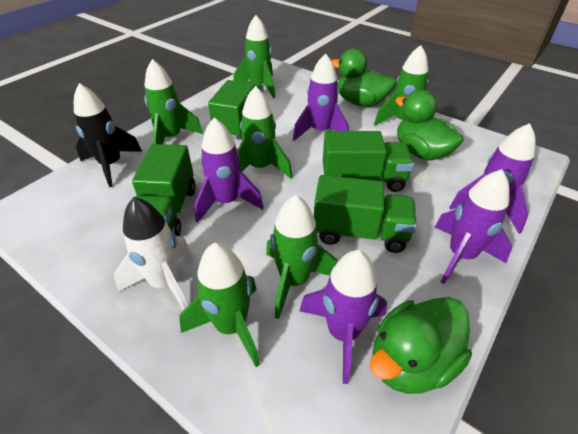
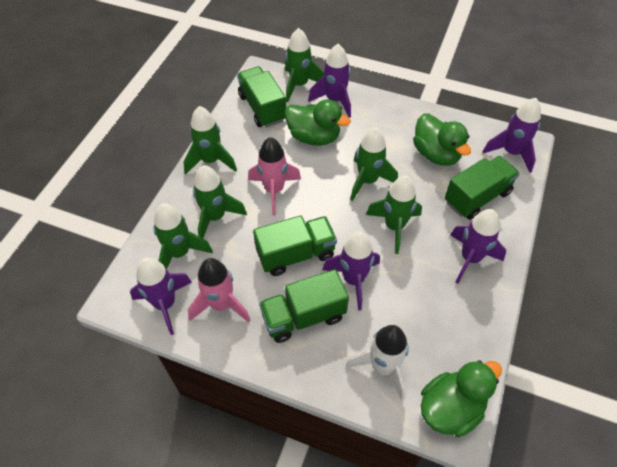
black rocket: [74,83,142,187] = 1 -> none = 0
pink rocket: none = 0 -> [188,258,250,322] [248,137,301,216] = 2

